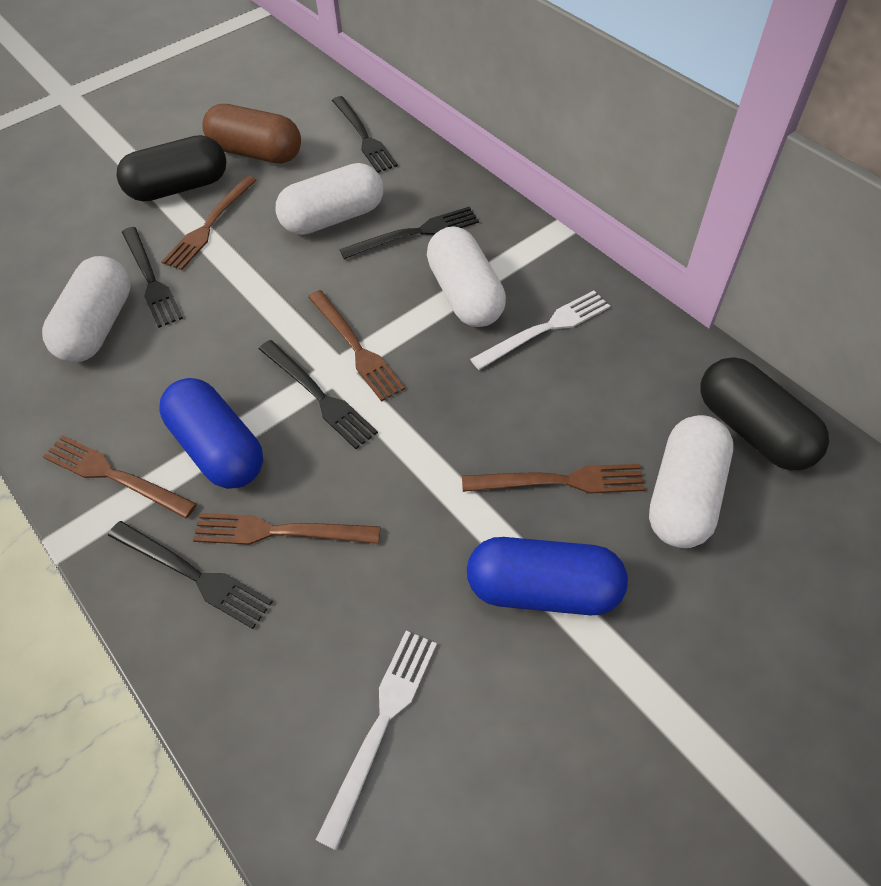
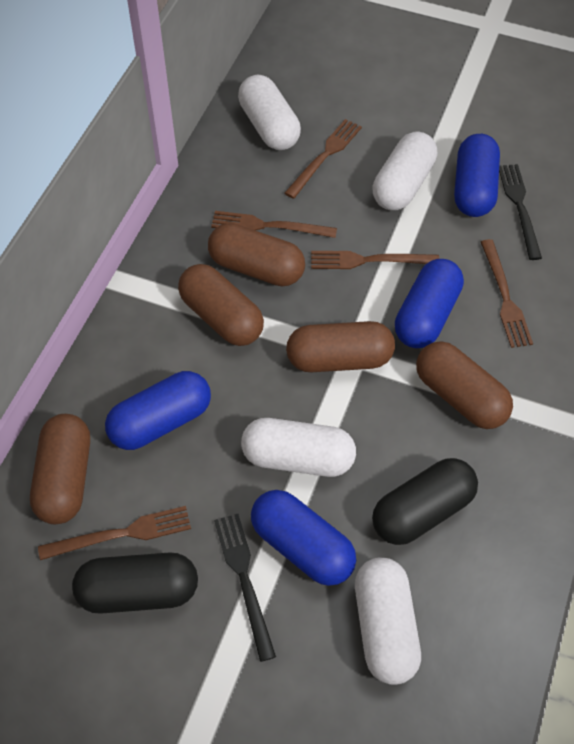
black fork: [108,521,273,629] [122,227,183,328] [259,340,378,449] [332,96,398,173] [339,207,479,259] = 5 -> [214,514,276,662] [499,164,542,260] = 2
blue capsule: [159,378,263,489] [467,537,628,615] = 2 -> [105,371,211,450] [251,490,356,586] [395,259,464,348] [454,134,500,217] = 4
brown capsule: [202,104,301,163] = 1 -> [30,414,90,524] [178,264,264,346] [208,223,305,286] [286,321,395,372] [416,341,513,429] = 5
white fork: [316,631,437,851] [470,290,610,370] = 2 -> none = 0

